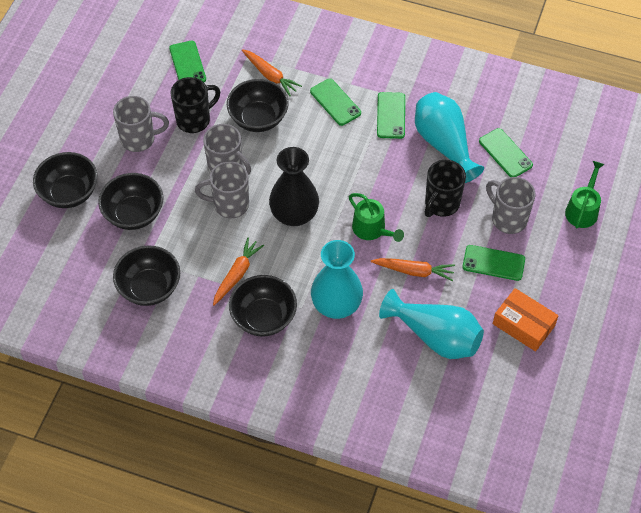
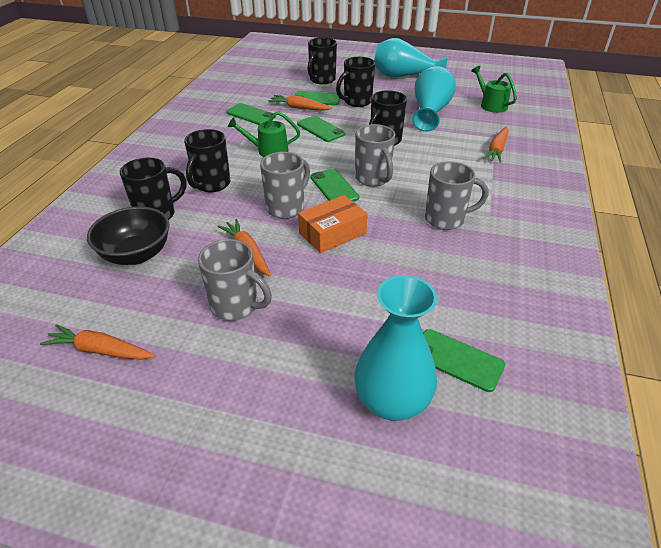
black bowl: [33,152,97,208] [98,173,164,230] [113,245,180,306] [227,79,289,132] [229,275,297,337] = 5 -> [87,206,170,265] = 1
black mug: [171,77,220,133] [425,160,466,217] = 2 -> [120,158,187,220] [184,129,230,192] [308,37,337,84] [336,57,375,107] [369,90,407,146] = 5
black vase: [269,147,319,226] = 1 -> none = 0
orange carrot: [213,237,264,306] [242,49,302,96] [371,258,455,281] = 3 -> [40,324,156,360] [217,219,271,276] [268,95,332,110] [483,127,509,163] = 4

